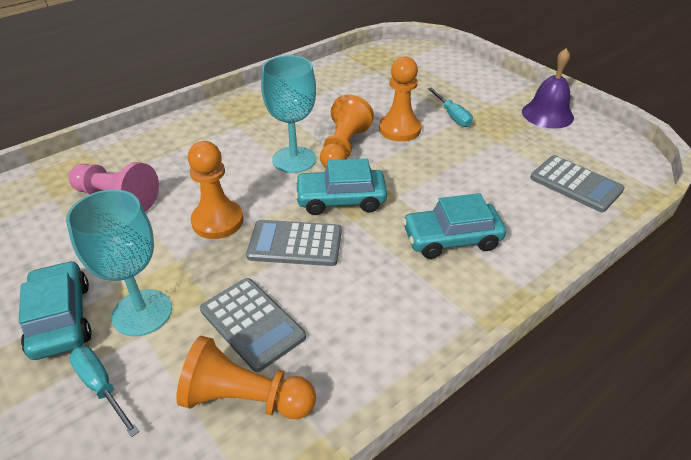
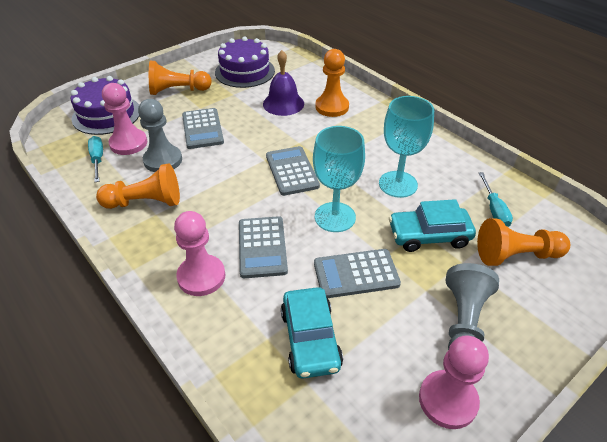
grey calculator: [200,278,306,372] [246,220,342,266] [530,155,625,212] = 3 -> [182,108,224,149] [239,216,288,278] [266,146,320,196] [314,249,401,298] = 4
grey pawn: none = 0 -> [138,99,182,172] [446,263,499,350] = 2
pink pawn: [68,162,159,212] = 1 -> [102,83,147,155] [174,211,225,296] [419,335,489,429] = 3
purple cake: none = 0 -> [71,76,139,135] [215,36,275,88] = 2
turquoise car: [19,260,92,360] [295,158,387,215] [402,193,506,259] = 3 -> [281,287,343,379] [389,199,476,252] = 2

